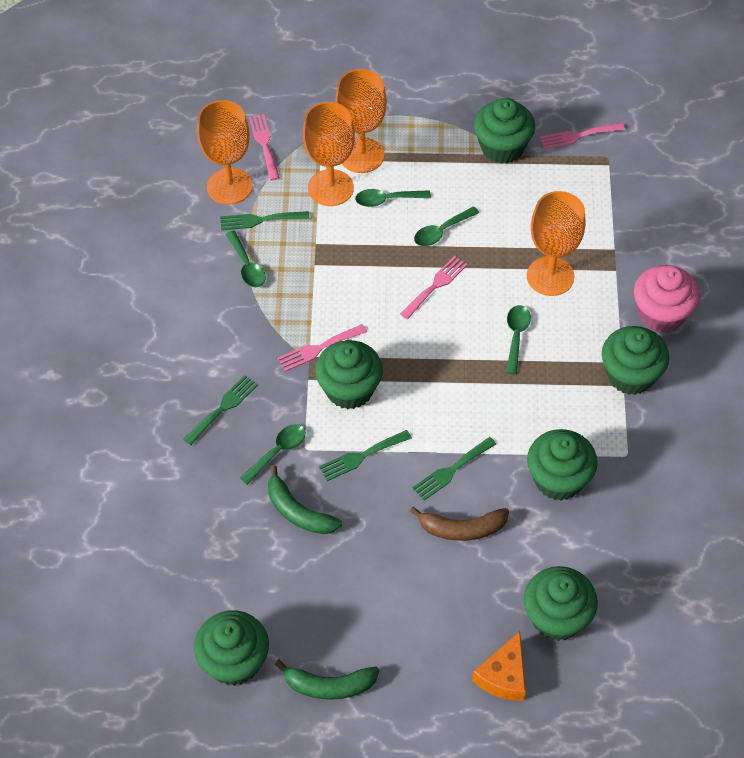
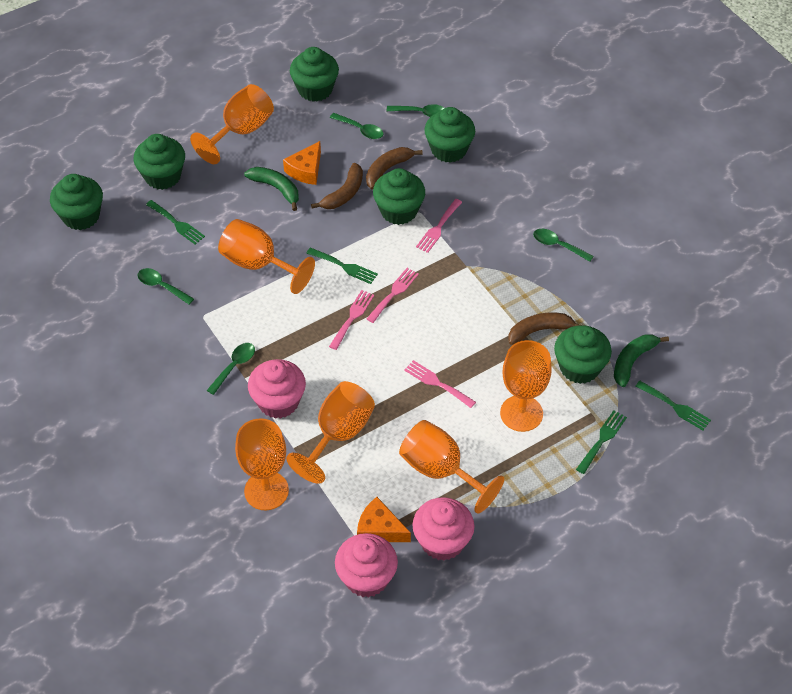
brown banana: [410,507,509,541] = 1 -> [311,163,363,209] [366,147,423,190] [508,312,582,345] = 3
orange cheese: [472,631,526,701] = 1 -> [283,141,321,185] [357,497,411,542] = 2
orange goblet: [197,100,253,205] [303,102,355,206] [335,69,387,173] [527,191,586,296] = 4 -> [190,84,274,164] [218,219,315,294] [235,418,289,510] [286,381,375,484] [399,420,504,514] [500,340,551,432] = 6
pink cupcake: [634,265,700,332] = 1 -> [248,359,306,419] [335,533,398,598] [412,497,475,561] = 3

